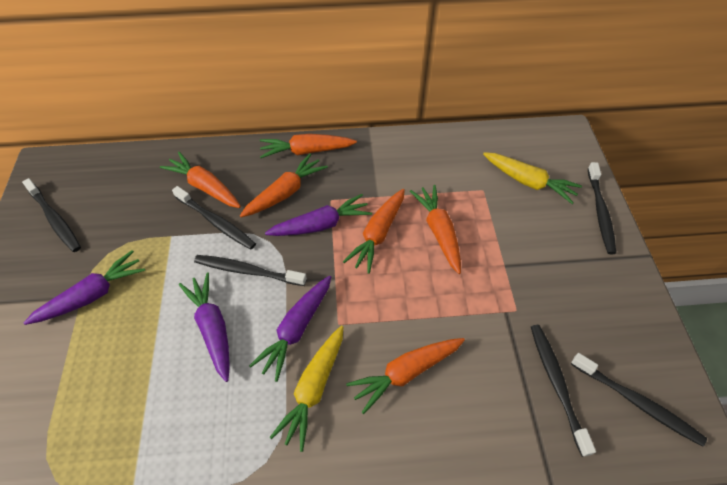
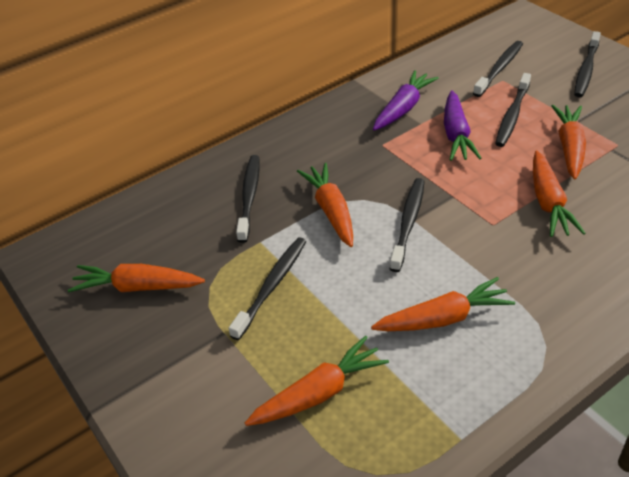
purple carrot: [23,250,145,325] [179,272,230,382] [249,276,331,382] [265,194,372,236] = 4 -> [373,70,439,130] [444,90,481,161] = 2
yellow carrot: [270,326,343,452] [483,152,582,204] = 2 -> none = 0

